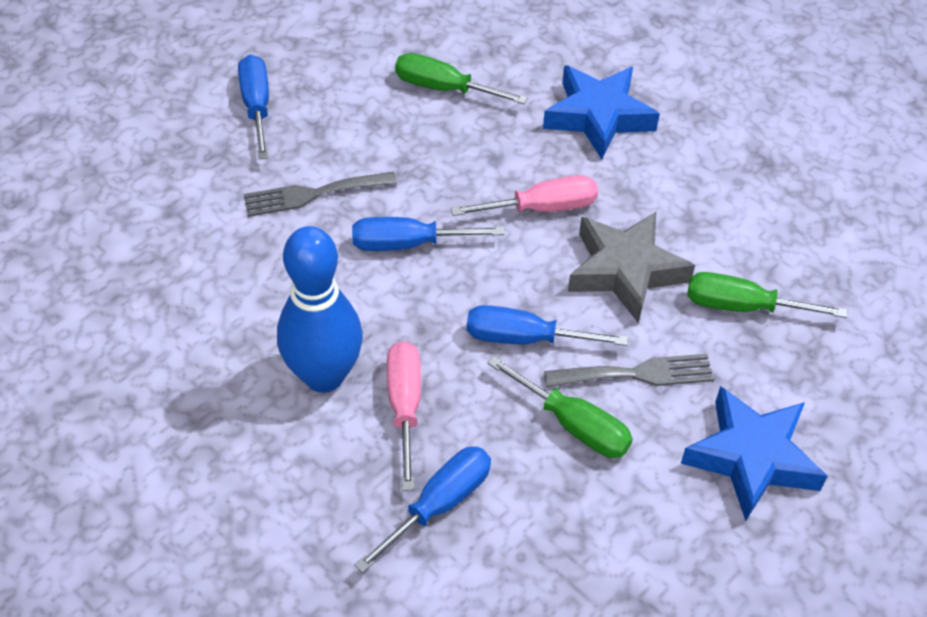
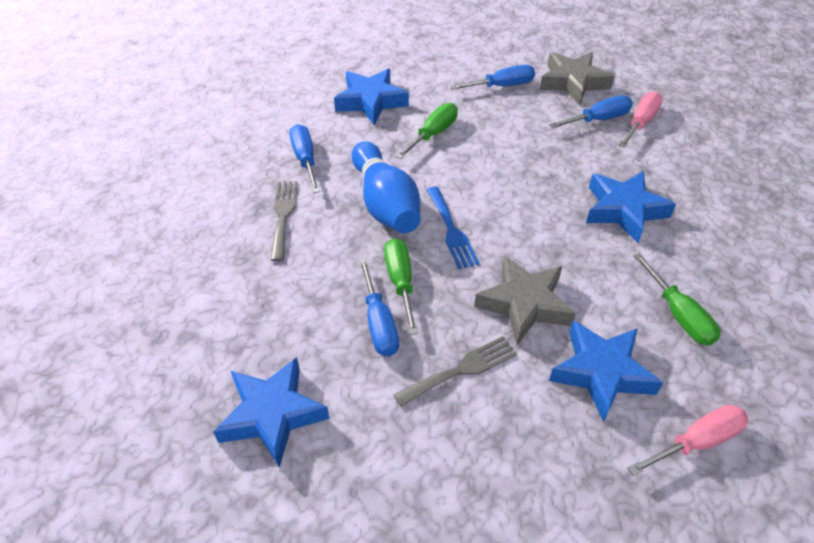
blue fork: none = 0 -> [427,186,480,269] = 1
blue star: [543,65,660,159] [681,386,827,521] = 2 -> [213,357,330,468] [334,69,409,125] [549,320,663,422] [586,171,676,243] = 4
grey star: [568,212,695,323] = 1 -> [474,256,576,345] [540,52,615,105] = 2

